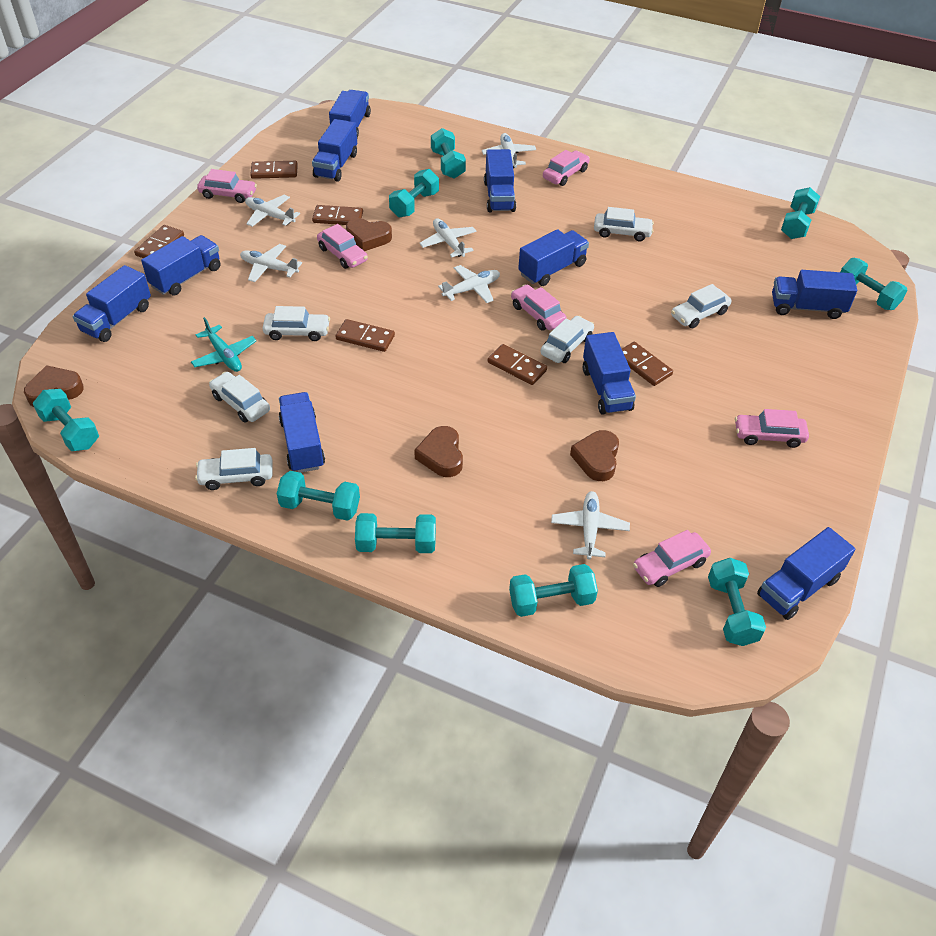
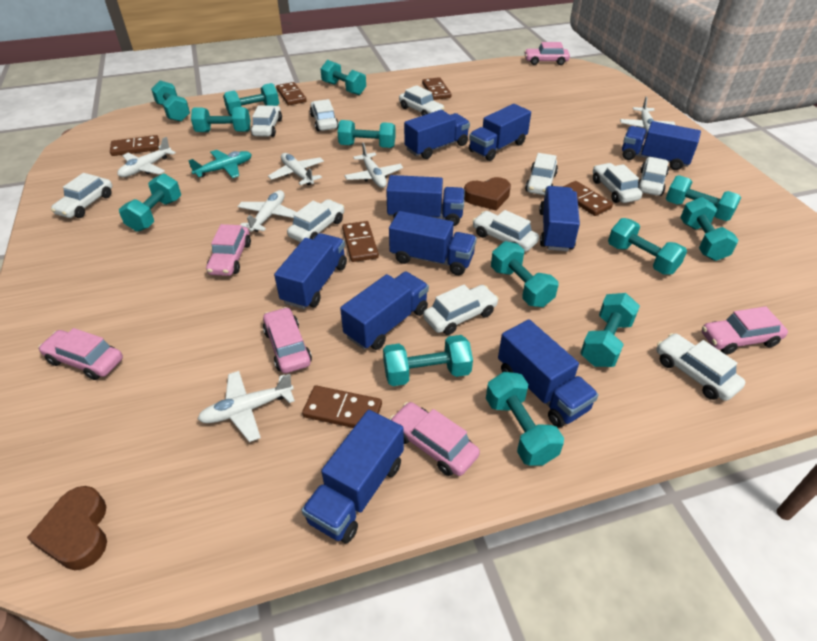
brown heart: [24,365,84,407] [346,218,392,251] [414,426,463,477] [570,430,619,481] = 4 -> [27,486,107,570] [464,177,511,211] = 2
turquoise dumbbell: [33,389,99,451] [277,471,360,521] [355,513,436,553] [389,169,439,217] [431,128,466,179] [509,564,598,617] [708,558,766,646] [781,187,820,239] [841,258,907,310] = 9 -> [119,173,181,232] [151,81,190,122] [191,107,250,132] [223,83,279,116] [320,60,366,95] [338,120,396,148] [383,335,473,386] [486,372,564,466] [491,241,558,307] [580,293,640,367] [608,218,687,275] [666,175,741,221] [680,197,739,261] = 13
white car: [195,448,273,490] [209,372,270,423] [263,306,330,341] [541,316,594,363] [594,207,654,241] [671,284,731,329] = 6 -> [51,173,112,218] [251,105,282,137] [287,199,344,242] [310,99,339,131] [399,85,445,116] [423,285,499,335] [472,210,539,252] [525,153,558,195] [593,163,642,203] [638,157,669,196] [657,333,745,401] = 11

